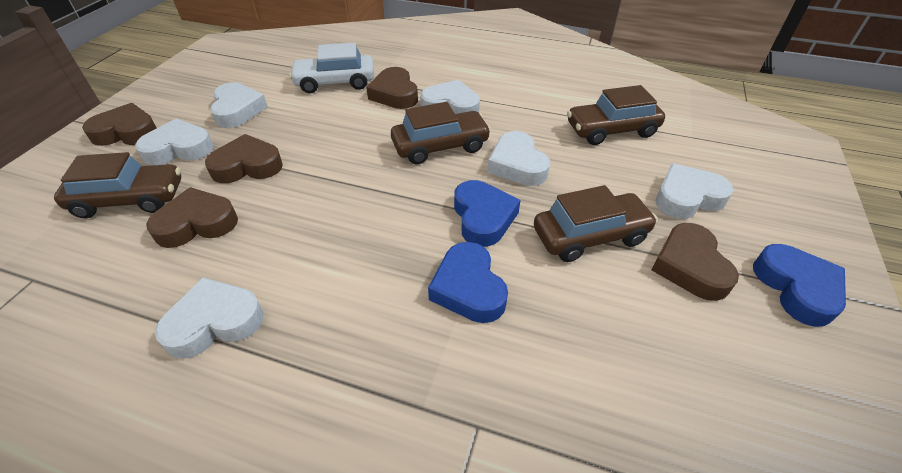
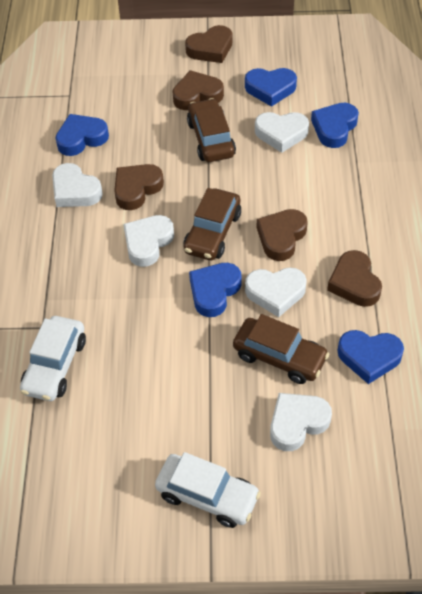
blue heart: [428,242,508,323] [454,180,520,247] [753,244,846,327] = 3 -> [55,114,109,156] [189,263,242,317] [245,68,297,107] [311,103,359,148] [337,330,404,384] = 5
brown car: [54,152,181,218] [391,102,491,164] [534,185,658,262] [567,85,665,145] = 4 -> [183,188,241,260] [187,98,236,162] [233,314,329,384] = 3
white car: [289,43,374,93] = 1 -> [20,316,86,401] [155,452,261,528] = 2
white heart: [135,118,213,165] [155,277,263,359] [210,82,268,128] [420,80,480,114] [487,131,550,186] [656,164,734,219] = 6 -> [52,163,103,207] [123,215,174,267] [245,267,307,317] [255,112,309,153] [270,393,332,451] = 5

